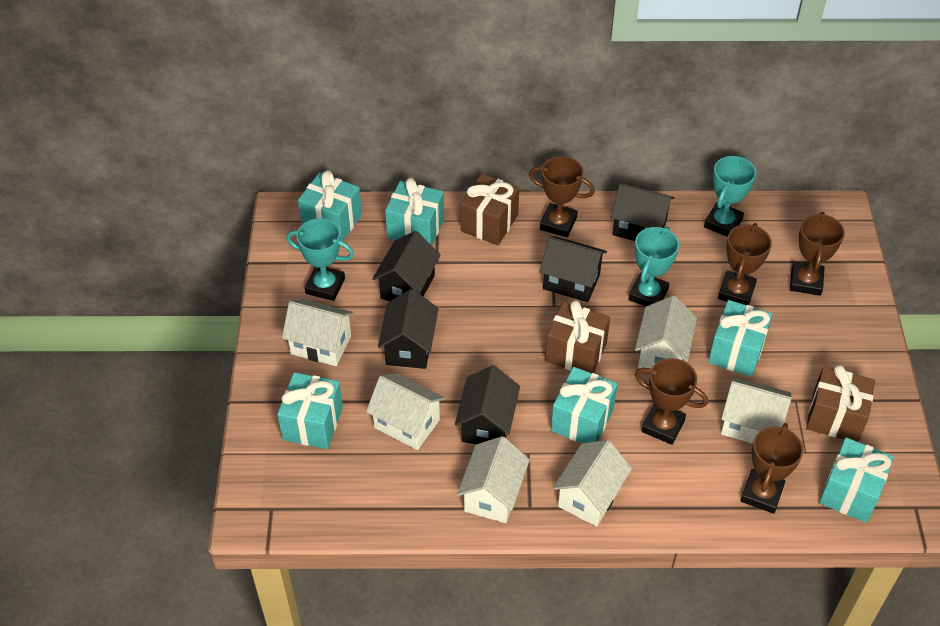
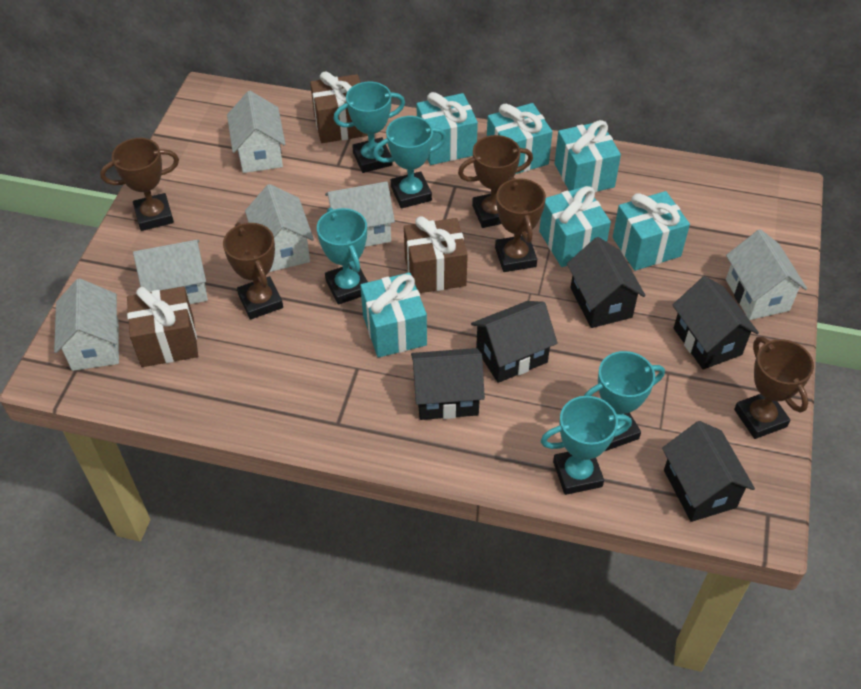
turquoise trophy: [286,218,354,301] [628,226,679,306] [704,156,756,237] = 3 -> [317,208,368,305] [334,82,405,173] [373,116,447,208] [541,396,632,495] [584,351,665,451] = 5

